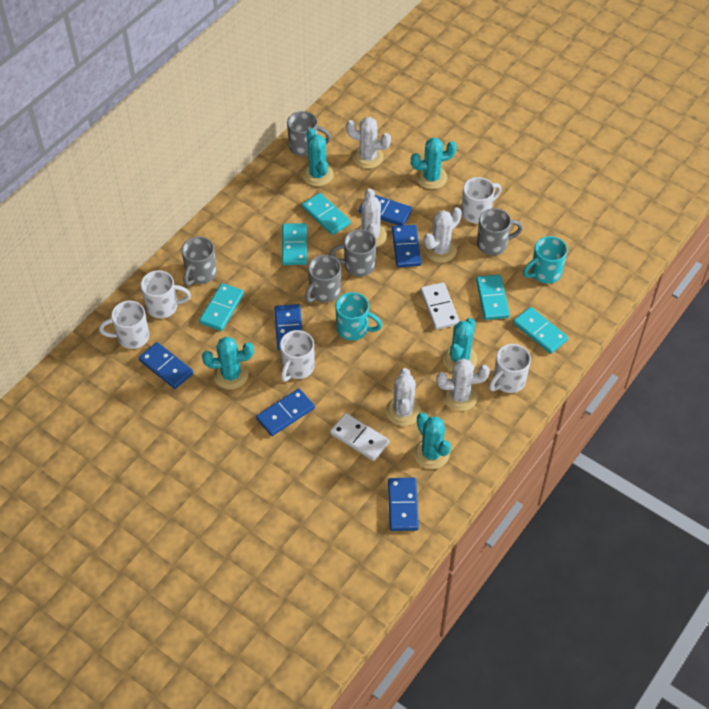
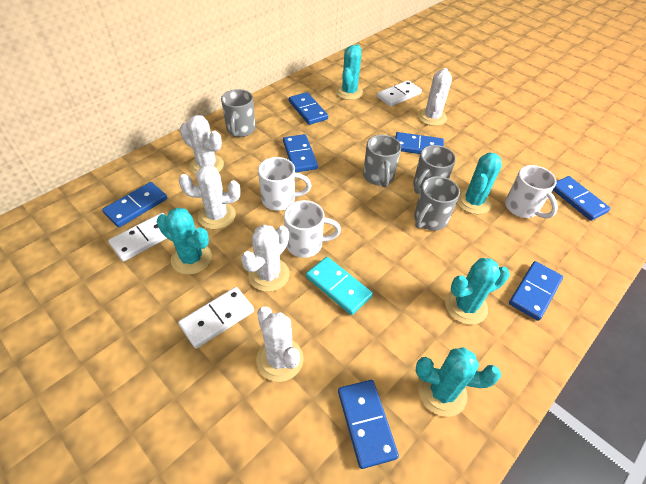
blue domino: [139,342,193,389] [256,388,315,436] [274,304,302,351] [359,195,412,226] [388,478,419,531] [392,225,421,267] = 6 -> [102,182,167,227] [283,134,318,173] [289,92,328,125] [338,380,399,469] [395,132,444,154] [509,261,563,321] [553,176,611,221] = 7
grey mug: [181,237,217,286] [287,111,331,156] [305,255,341,303] [329,229,376,277] [477,208,523,255] = 5 -> [221,89,255,137] [363,135,401,187] [413,145,456,194] [414,176,460,231] = 4
turquoise domino: [199,283,244,331] [282,223,307,265] [302,193,350,235] [476,275,510,320] [513,307,568,354] = 5 -> [306,257,373,315] = 1
turquoise mug: [335,292,382,341] [523,236,567,284] = 2 -> none = 0
white domino: [330,413,389,461] [421,282,460,330] = 2 -> [108,213,167,262] [178,287,254,349] [377,80,422,107] = 3
white mug: [99,301,149,349] [141,270,191,318] [280,330,315,382] [461,177,501,223] [489,344,531,393] = 5 -> [258,157,311,211] [284,200,341,258] [505,165,558,219] = 3

